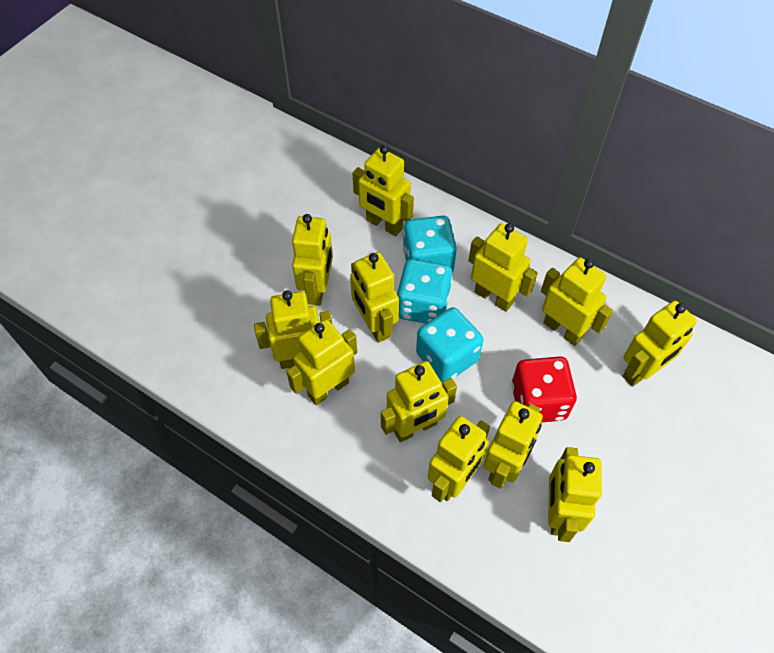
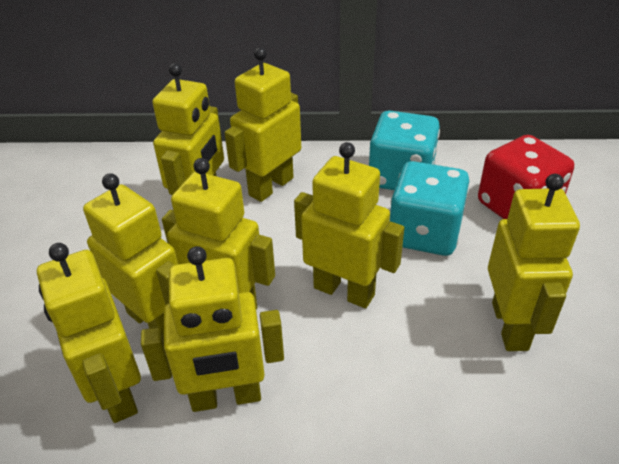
turquoise dice: [397,259,453,324] [403,216,457,273] [416,307,483,382] = 3 -> [369,110,440,190] [390,161,470,256] = 2
yellow robot: [254,290,332,369] [286,319,357,405] [292,214,333,305] [350,252,399,343] [352,145,414,236] [381,361,457,442] [428,416,490,502] [468,223,538,312] [483,401,543,489] [541,257,613,346] [548,447,602,542] [622,300,697,387] = 12 -> [37,243,141,423] [83,173,178,336] [141,246,284,412] [152,63,224,195] [162,158,275,310] [225,47,301,202] [294,142,404,308] [488,174,580,351] = 8

